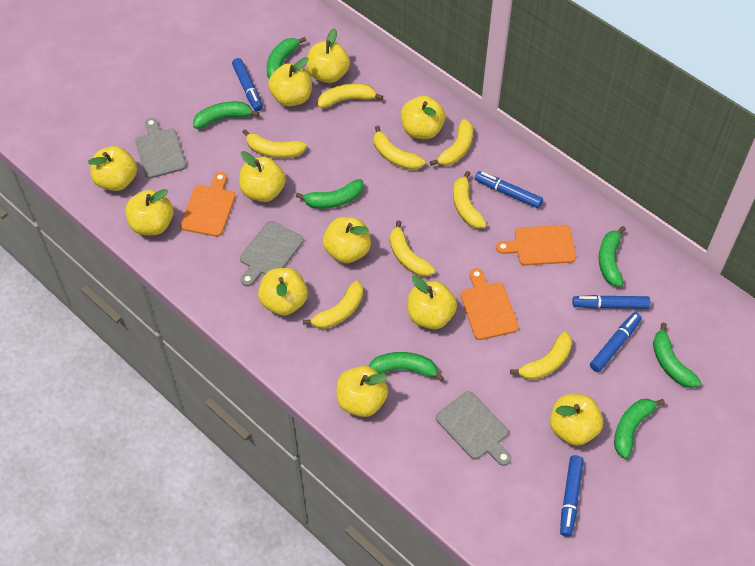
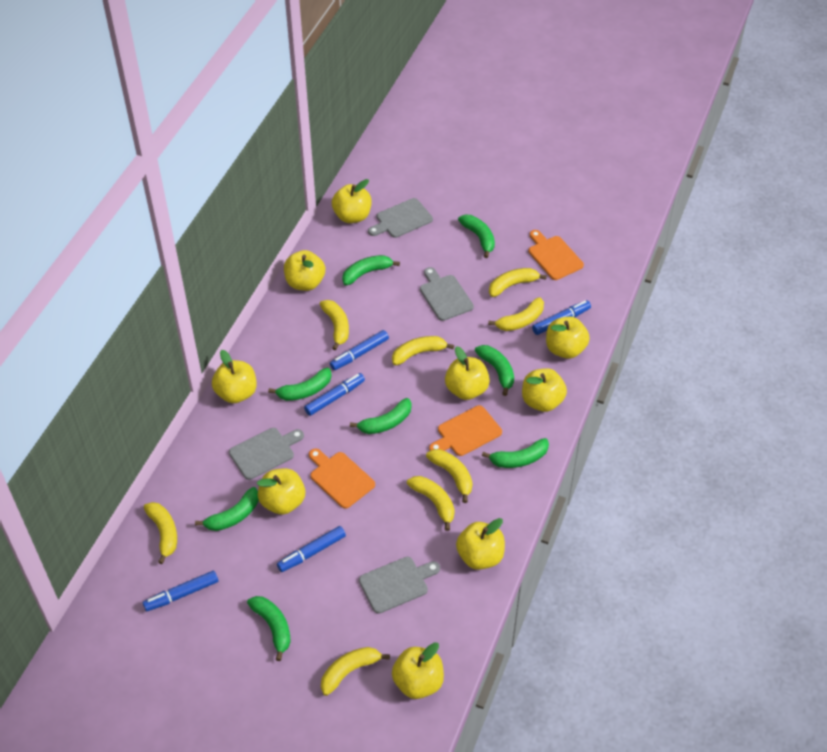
green banana: [193,102,259,129] [267,37,306,79] [296,179,364,209] [369,352,444,382] [599,226,626,287] [614,399,665,459] [653,323,701,388] = 7 -> [195,487,259,531] [247,596,291,661] [268,368,332,401] [342,255,400,286] [350,398,412,434] [458,215,495,258] [475,345,514,396] [482,438,549,468] = 8
grey cutting board: [135,118,186,179] [240,221,304,287] [436,391,511,466] = 3 -> [229,428,304,480] [359,557,440,614] [368,198,433,238] [420,267,474,321] = 4
yellow apple: [88,146,137,191] [126,189,173,235] [239,151,286,202] [258,268,308,316] [268,57,312,107] [307,28,350,83] [323,217,371,263] [336,366,388,417] [401,96,445,139] [408,276,457,329] [550,394,603,446] = 11 -> [212,350,257,403] [257,468,305,515] [284,250,325,291] [332,179,371,223] [392,642,444,699] [445,346,490,400] [456,518,505,570] [522,368,567,412] [546,316,590,359] = 9

